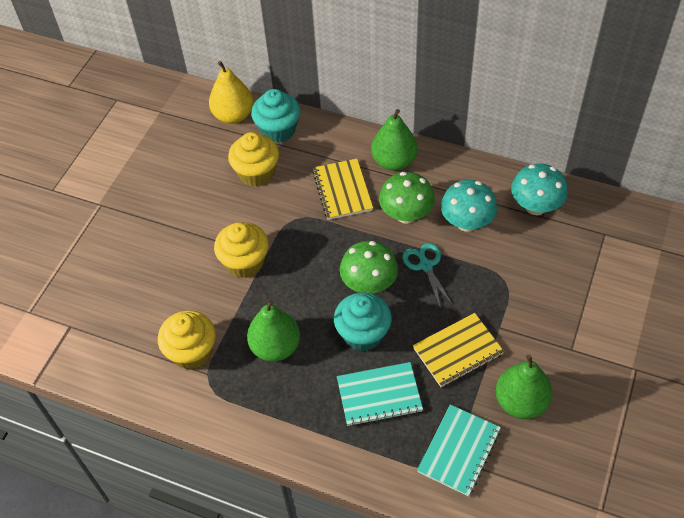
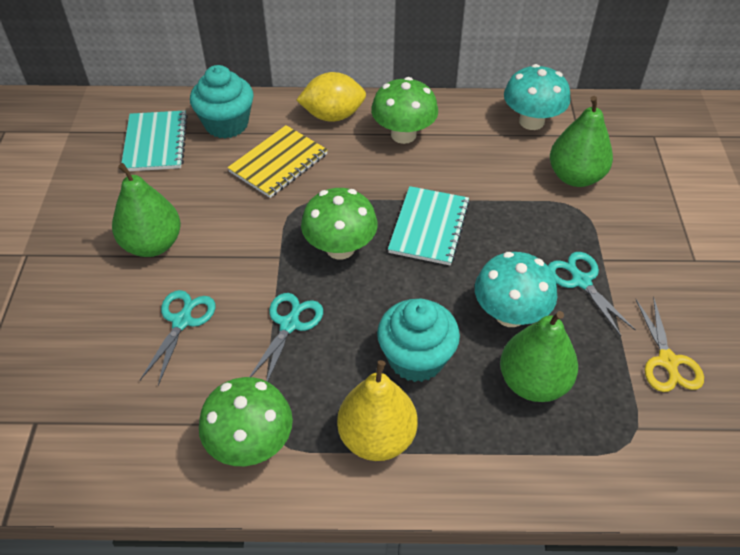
green mushroom: [340,241,398,294] [379,172,435,224] = 2 -> [199,377,293,466] [301,188,378,259] [371,77,438,144] = 3
turquoise scissors: [402,243,453,309] = 1 -> [140,290,216,385] [250,293,323,382] [548,252,636,336] = 3
yellow cupcake: [158,311,216,369] [214,222,269,278] [228,132,279,187] = 3 -> none = 0
yellow lemon: none = 0 -> [296,72,366,122] = 1
yellow notebook: [313,159,373,220] [413,313,504,387] = 2 -> [227,125,328,198] = 1
yellow scissors: none = 0 -> [635,297,704,392] = 1

